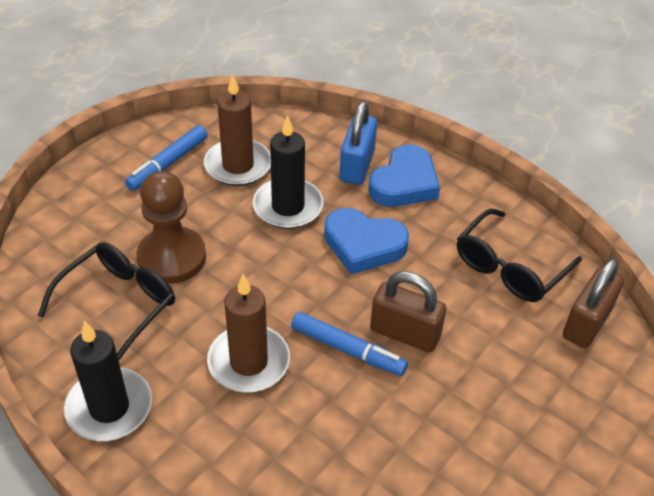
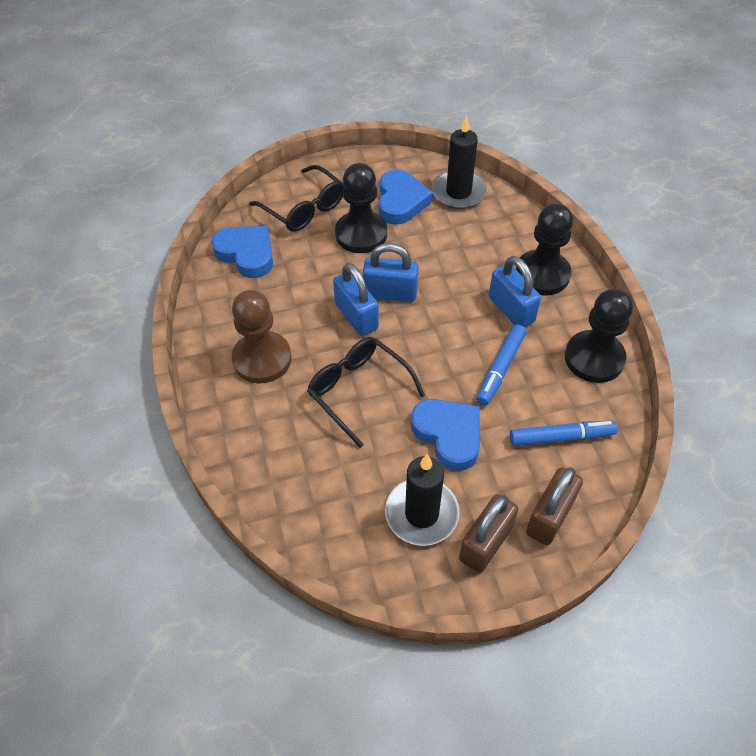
black pawn: none = 0 -> [335,163,387,253] [516,203,573,295] [565,289,633,383] = 3
blue heart: [324,208,409,274] [369,145,440,207] = 2 -> [211,226,273,278] [378,169,433,225] [411,399,480,471] = 3
blue padlock: [339,101,377,185] = 1 -> [333,263,379,336] [363,243,419,302] [489,256,541,328] = 3
brown candle: [204,74,271,186] [207,274,290,393] = 2 -> none = 0

